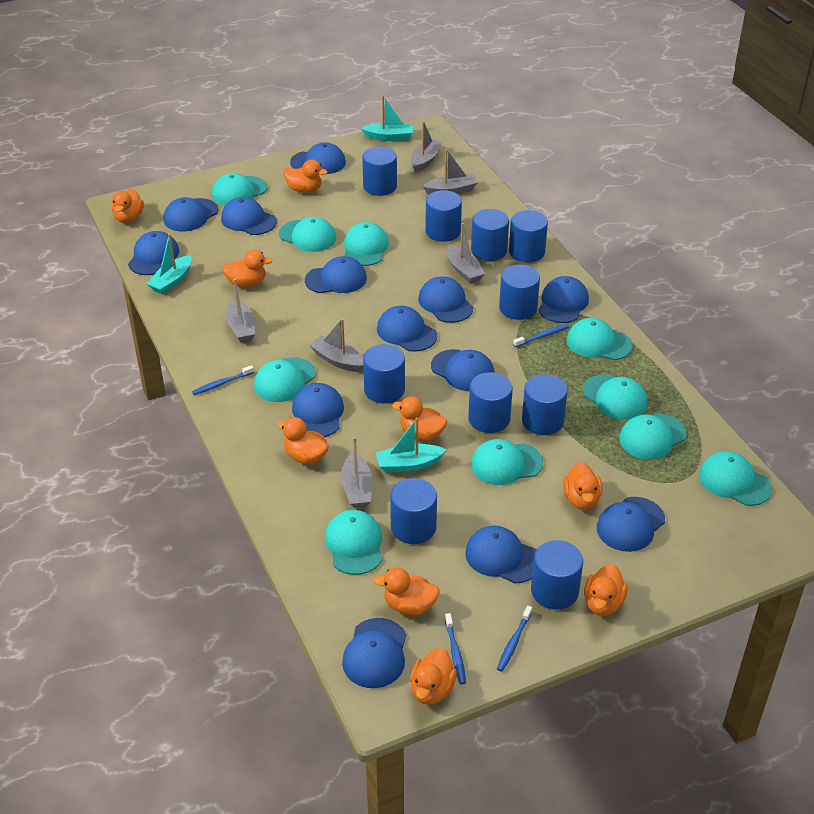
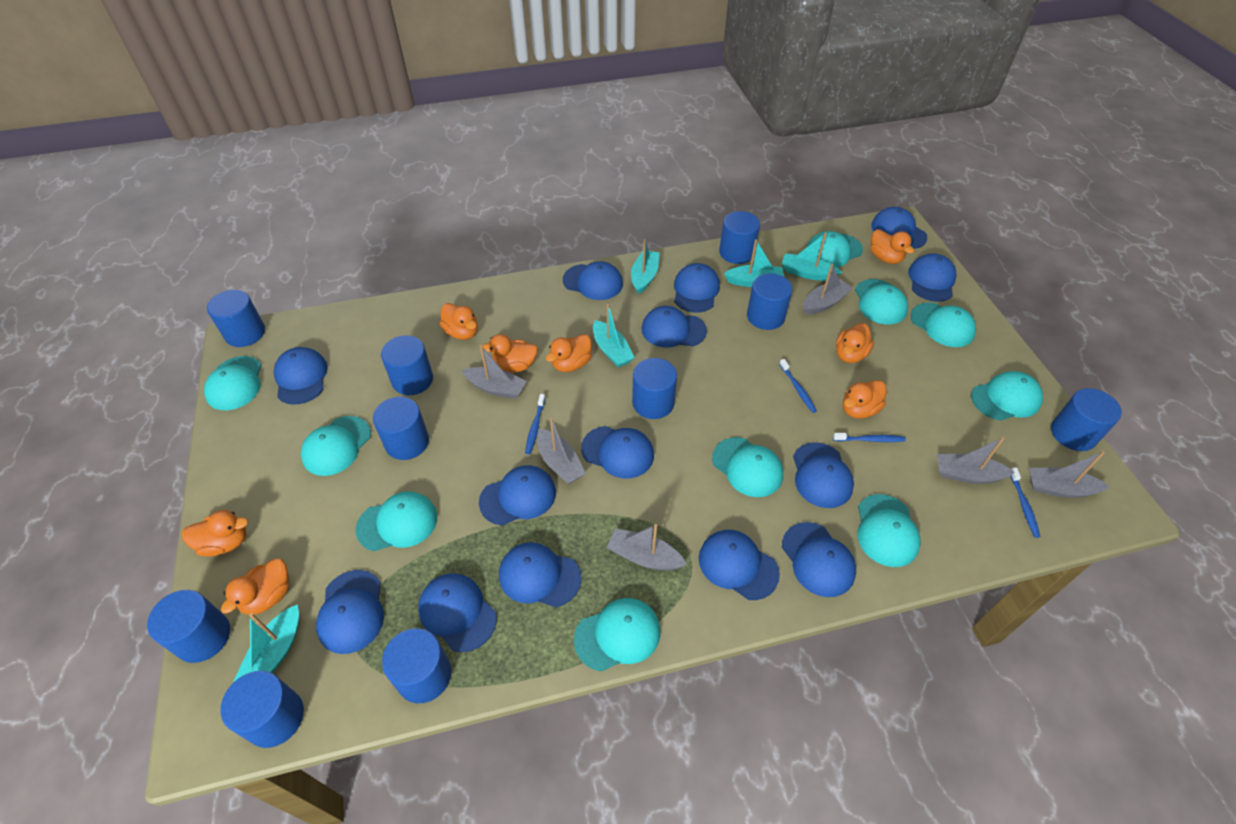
blue cap: [128,231,179,275] [163,197,218,232] [221,197,277,235] [290,142,346,174] [292,383,344,437] [305,256,367,293] [342,618,406,688] [377,306,437,352] [418,276,473,323] [431,349,495,391] [465,526,537,584] [538,276,589,323] [597,497,665,552] = 13 -> [274,347,328,405] [316,570,384,654] [418,573,497,652] [479,465,556,526] [499,542,582,607] [563,261,623,300] [581,426,654,478] [642,306,707,347] [674,263,720,313] [699,530,780,600] [782,522,856,597] [793,442,854,508] [871,207,927,249] [908,253,957,302] = 14
orange duck: [112,188,144,223] [222,250,273,287] [277,417,329,464] [283,159,328,193] [374,568,440,615] [392,396,447,440] [410,648,457,705] [563,462,602,510] [584,564,628,616] = 9 -> [182,510,248,557] [221,558,289,615] [440,303,478,340] [482,334,538,372] [545,334,592,372] [836,323,874,363] [843,380,886,418] [870,229,914,264] = 8
turquoise boat: [147,234,192,294] [361,96,413,141] [376,418,446,473] = 3 -> [233,604,299,682] [593,304,635,368] [631,239,660,294] [724,239,784,287] [782,232,842,281] = 5

